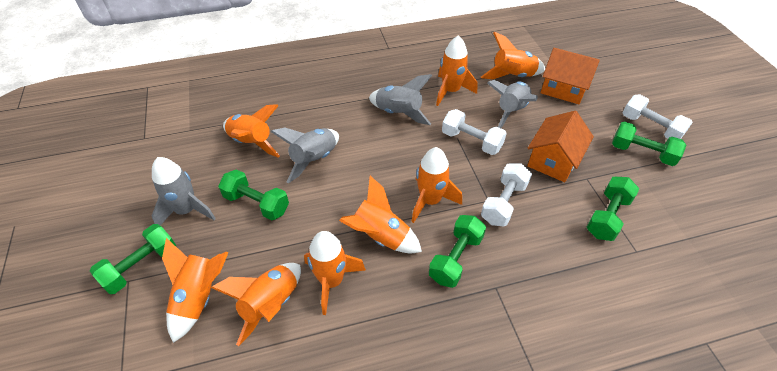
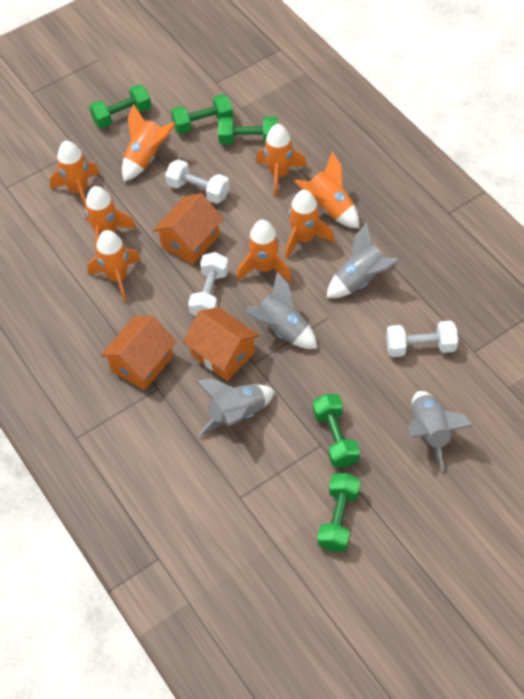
orange house: [527,111,594,182] [541,48,600,104] = 2 -> [101,315,176,390] [153,193,224,265] [183,307,259,381] = 3

